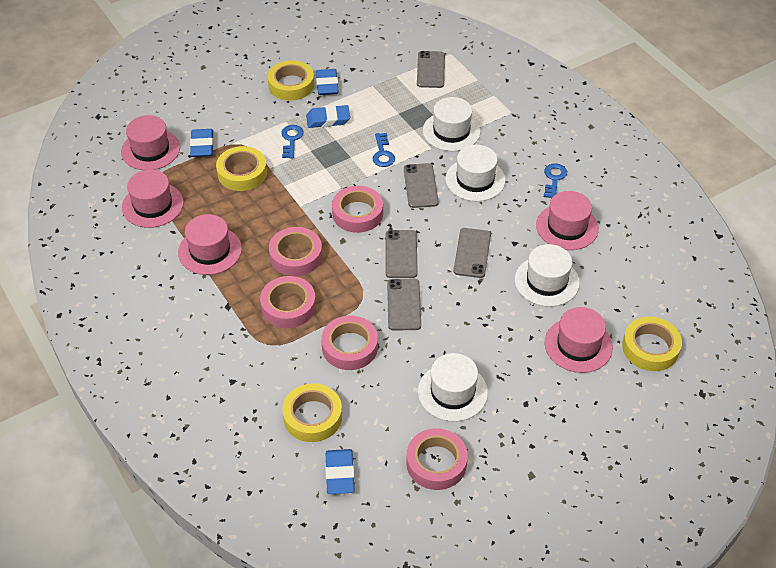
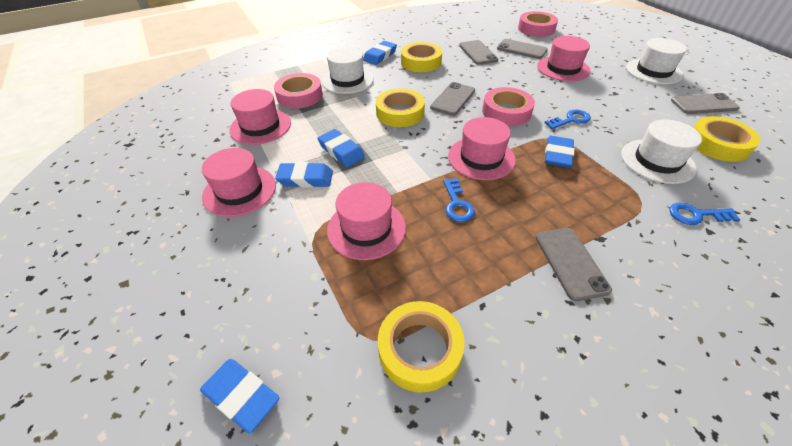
blue eraser: [190,129,214,157] [306,105,350,128] [316,69,339,95] [325,449,354,494] = 4 -> [200,359,280,434] [275,162,333,188] [317,129,365,167] [363,41,397,65] [545,136,575,168] = 5
pink tape: [260,276,316,328] [269,227,322,276] [321,316,378,370] [332,186,383,233] [406,428,468,490] = 5 -> [274,73,323,109] [482,87,535,126] [518,11,558,37] = 3
white hat: [418,353,488,422] [423,97,481,151] [445,145,506,201] [515,244,580,307] = 4 -> [321,47,374,94] [621,119,702,184] [626,38,687,84] = 3

